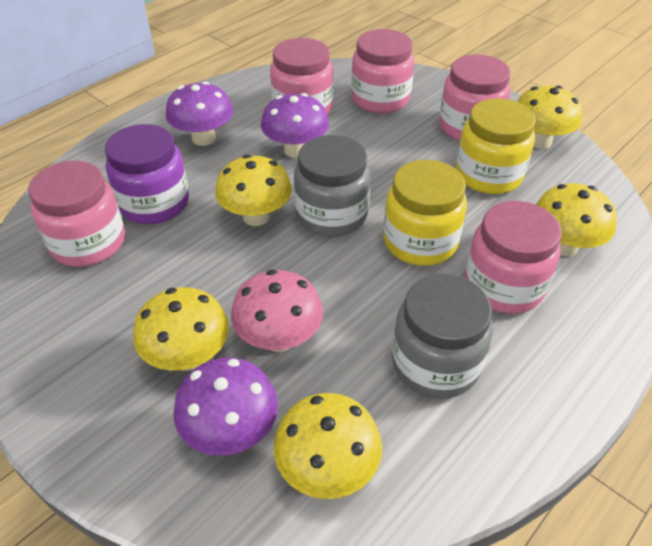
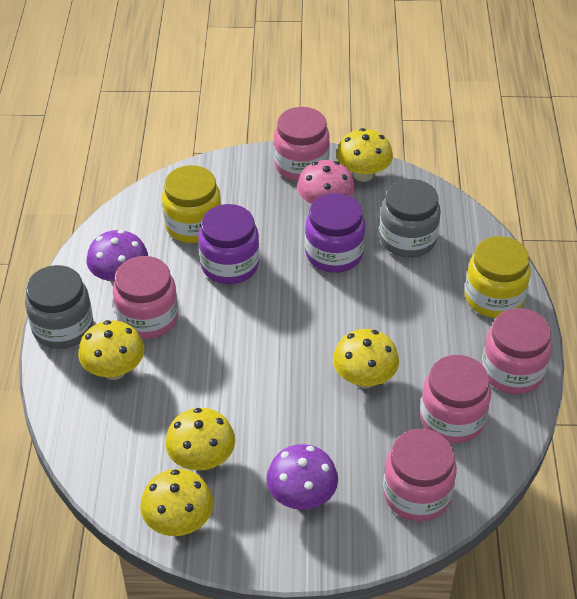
purple jar: [105,124,189,224] = 1 -> [198,204,260,284] [305,193,365,273] = 2
purple mushroom: [166,81,233,146] [173,358,278,456] [261,93,329,158] = 3 -> [87,230,148,285] [266,444,338,510] = 2

